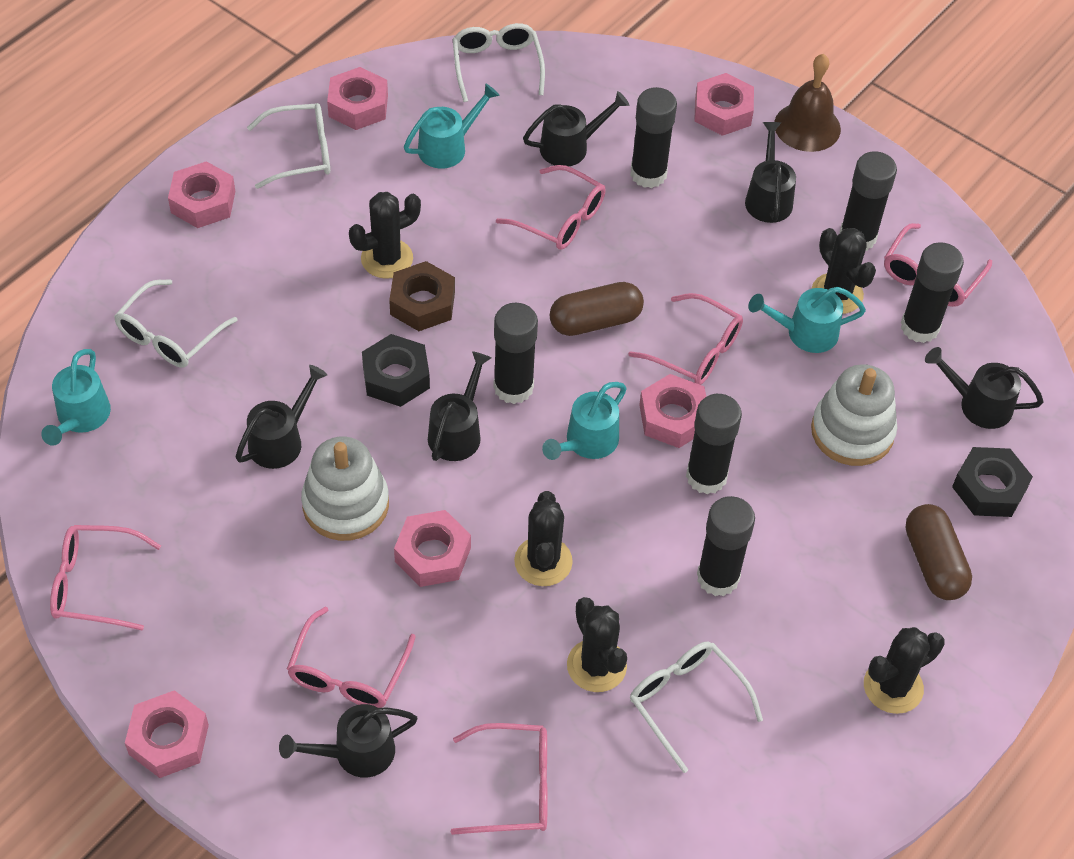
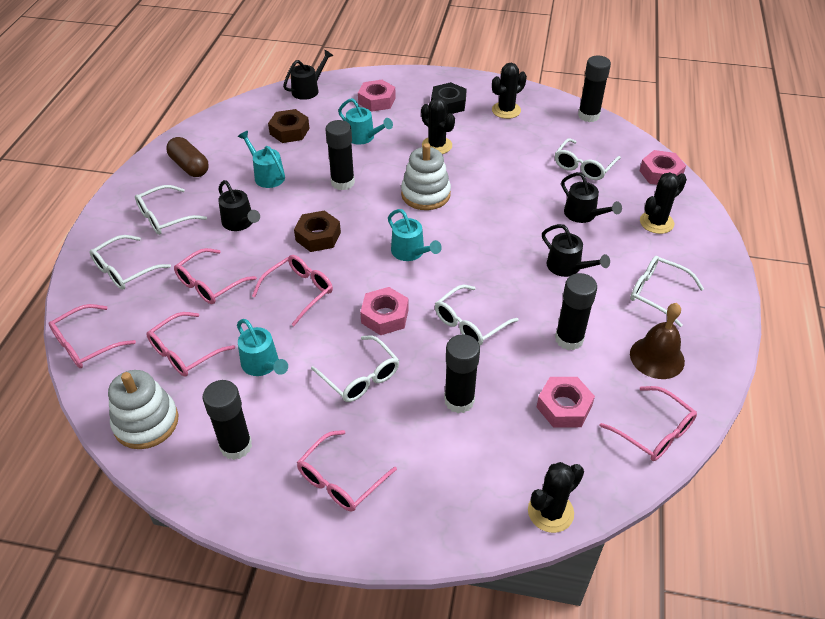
black cactus: [349,192,421,279] [514,491,573,586] [567,597,627,692] [812,228,876,314] [864,627,945,714] = 5 -> [421,97,455,154] [492,63,527,119] [528,462,584,533] [640,172,687,234] = 4
black glue stick: [493,303,538,404] [630,87,677,188] [686,394,742,494] [697,496,755,596] [840,151,897,251] [901,242,964,343] = 6 -> [202,380,252,460] [325,120,355,190] [444,334,480,413] [555,273,597,350] [578,56,611,122] = 5
black nut: [362,334,430,407] [952,447,1033,517] = 2 -> [431,82,467,115] = 1
black watering can: [236,365,327,469] [279,704,418,778] [428,351,491,461] [523,91,629,167] [745,122,796,223] [925,347,1044,429] = 6 -> [218,180,260,231] [283,50,333,100] [542,224,610,277] [561,172,622,223] = 4
brown capsule: [550,282,644,336] [905,504,972,600] = 2 -> [166,137,209,177] = 1
brown nut: [389,261,455,331] = 1 -> [268,109,310,143] [294,210,341,252] = 2
pink nut: [125,690,209,778] [168,161,235,228] [327,67,388,130] [394,510,471,587] [639,374,706,448] [694,73,754,136] = 6 -> [358,80,396,112] [360,287,409,335] [537,377,595,427] [639,150,686,185] = 4
white glasses: [114,279,238,368] [247,103,330,189] [453,23,545,102] [630,642,763,773] = 4 -> [90,235,171,290] [135,185,207,235] [311,335,399,402] [435,284,518,345] [555,138,621,180] [630,256,704,327] = 6

